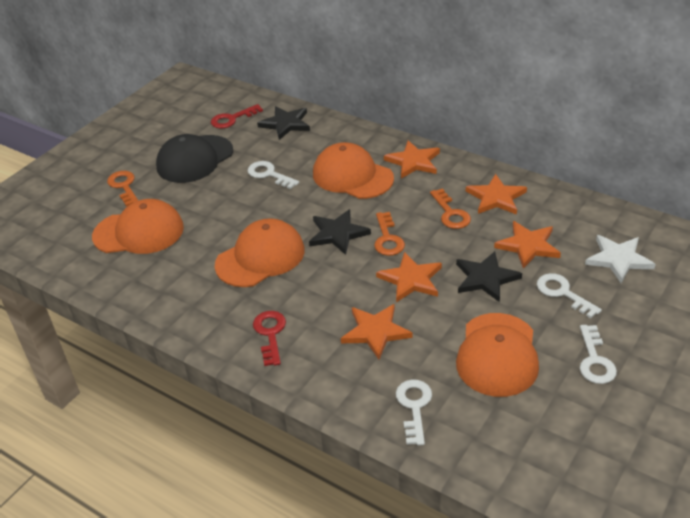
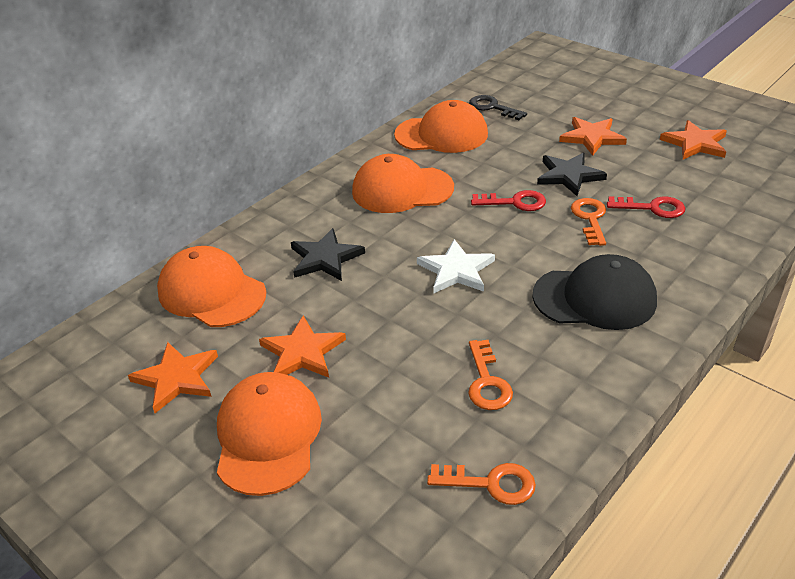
black key: none = 0 -> [469,95,527,120] = 1
black star: [257,106,310,140] [309,209,371,255] [456,251,522,302] = 3 -> [291,228,365,281] [537,153,607,196] = 2
orange star: [341,304,413,359] [376,252,442,302] [384,140,440,179] [466,174,527,215] [494,221,561,268] = 5 -> [128,342,218,413] [259,315,346,378] [559,117,627,156] [660,120,727,159] = 4
white key: [248,161,299,189] [396,379,432,445] [537,273,602,318] [580,325,617,384] = 4 -> none = 0

